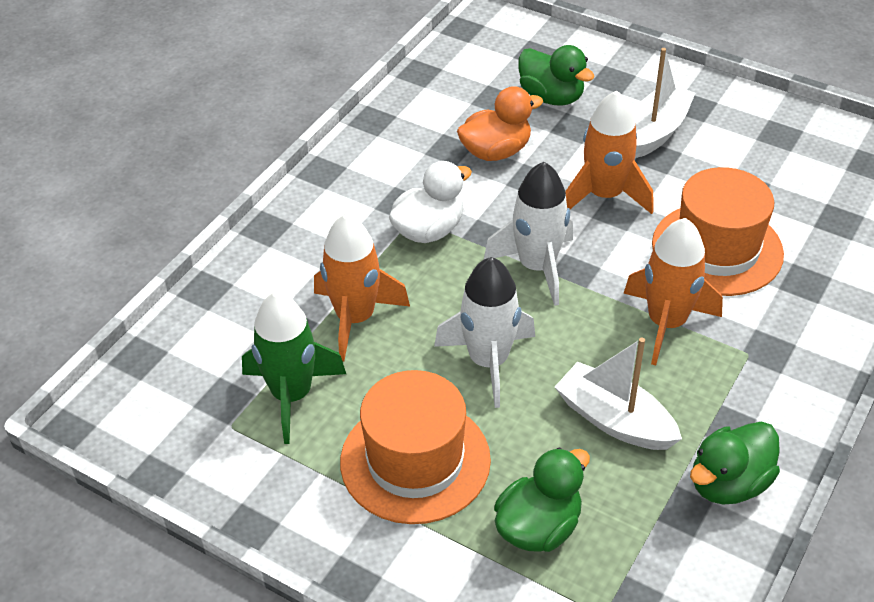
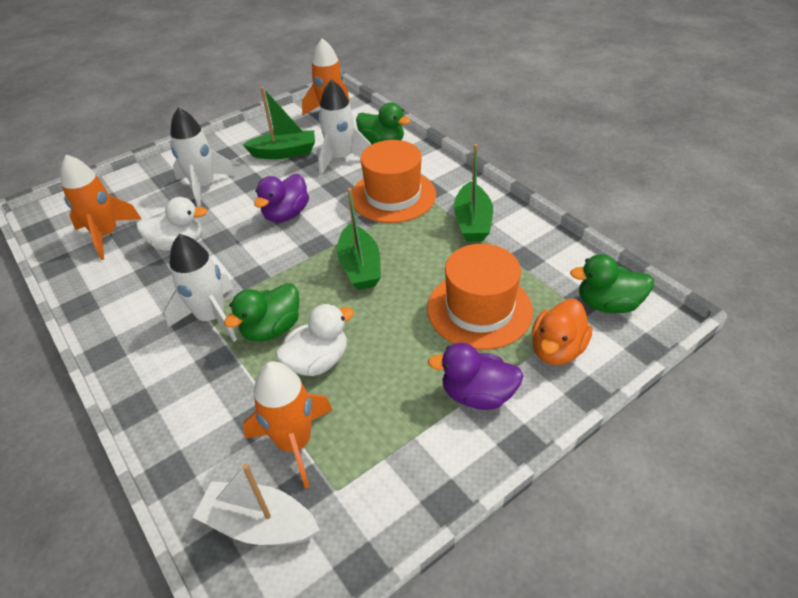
green boat: none = 0 -> [243,87,315,159] [337,188,381,290] [454,144,493,242] = 3
green rocket: [242,292,346,444] = 1 -> none = 0
purple duck: none = 0 -> [254,174,309,223] [428,343,523,410] = 2
white boat: [555,338,682,450] [632,48,695,158] = 2 -> [193,463,320,545] = 1
white duck: [389,161,472,243] = 1 -> [136,197,207,251] [276,304,354,376] = 2
white rocket: [434,257,535,408] [484,162,573,306] = 2 -> [164,234,237,342] [170,107,236,207] [318,79,371,175] = 3

